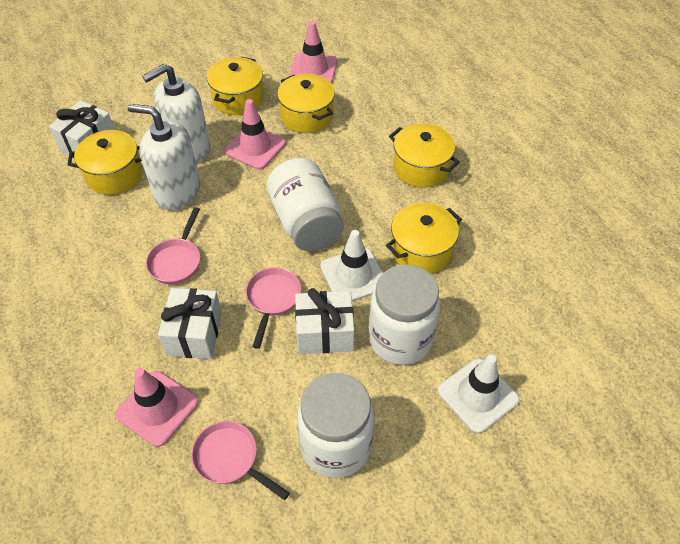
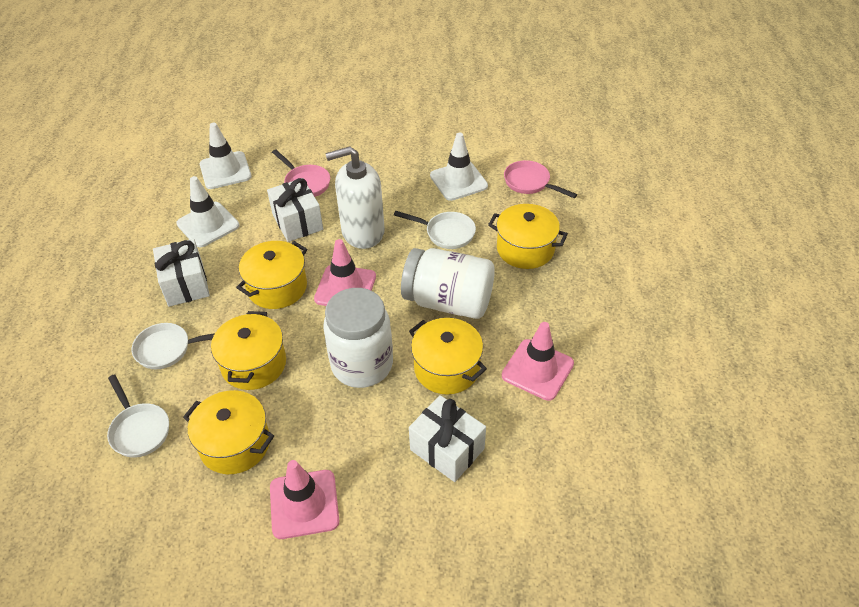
pink pan: [146,207,200,284] [191,421,290,500] [246,267,301,349] = 3 -> [272,149,330,197] [504,160,577,198] = 2
white jar: [267,158,344,251] [297,373,375,478] [369,264,440,365] = 3 -> [323,288,393,388] [401,248,495,319] = 2
white pan: none = 0 -> [107,374,169,458] [132,323,215,369] [394,211,476,249] = 3
white soap dispenser: [128,104,200,211] [142,64,210,163] = 2 -> [325,146,385,249] = 1
white traffic cone: [320,230,383,301] [438,354,520,433] = 2 -> [176,176,239,247] [200,123,252,189] [430,132,488,201] = 3

